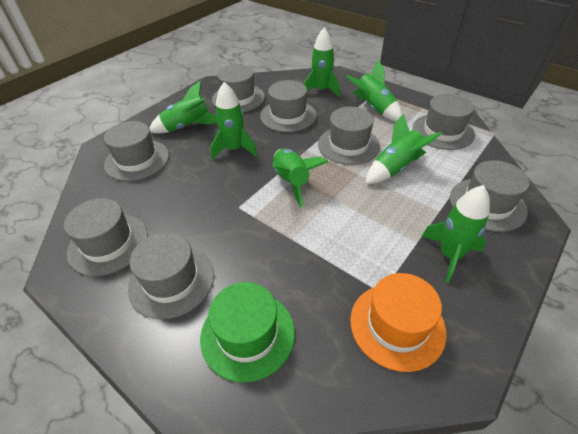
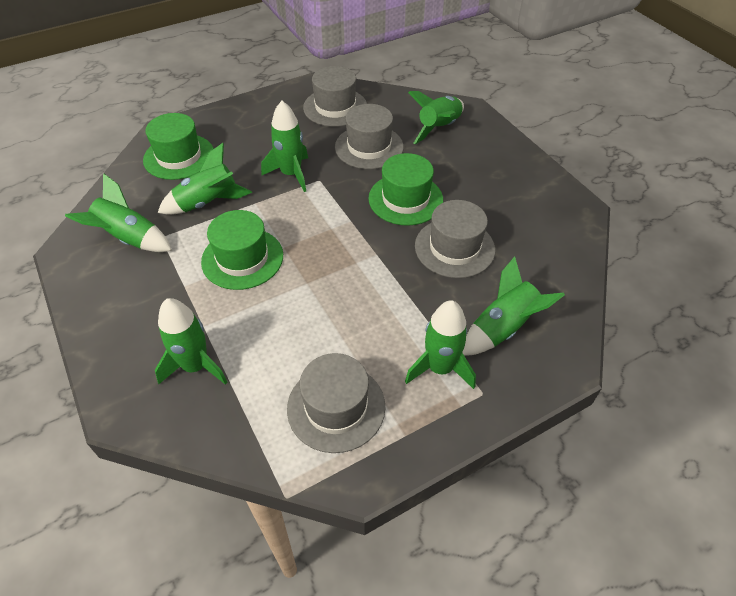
green hat: [200,282,295,382] = 1 -> [143,113,214,180] [201,210,283,290] [368,153,443,226] = 3
grey hat: [64,198,148,276] [104,121,169,181] [128,232,214,319] [212,64,265,112] [260,80,317,132] [318,107,380,165] [413,94,475,150] [450,160,530,232] = 8 -> [287,353,386,453] [303,66,367,127] [335,104,404,169] [415,200,495,278] = 4
orange hat: [350,273,446,372] = 1 -> none = 0

